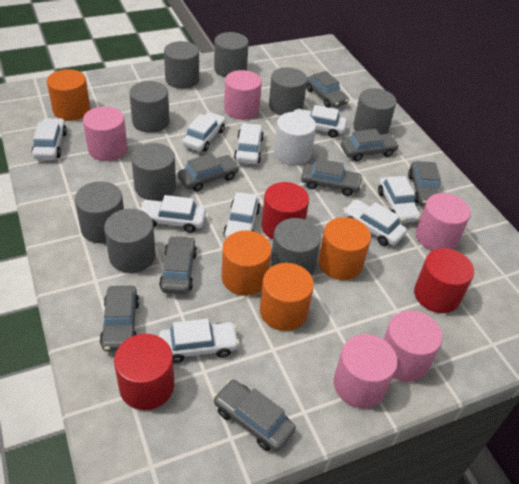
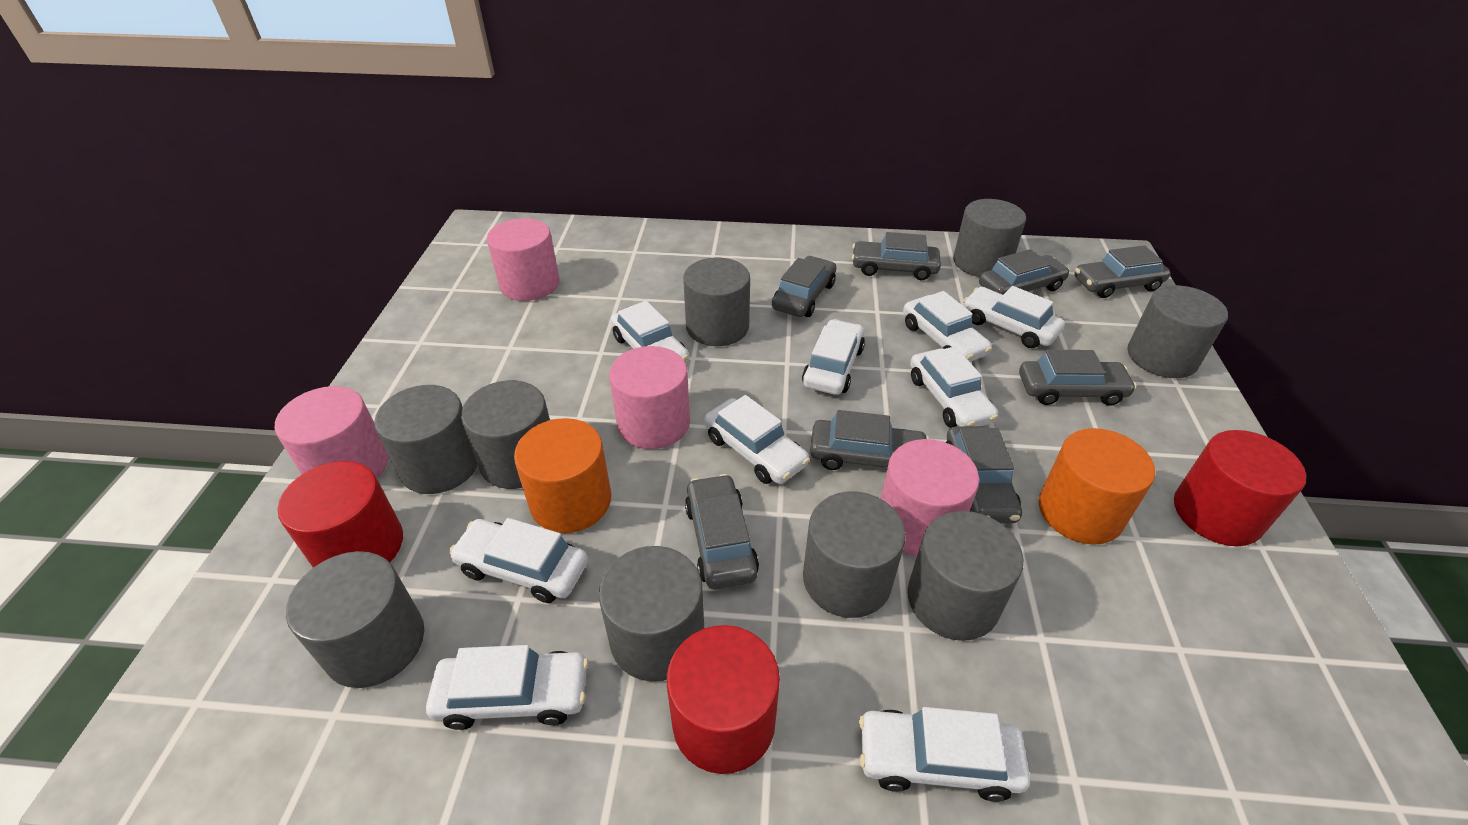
orange cylinder: [47,69,91,121] [222,230,272,296] [260,263,314,331] [318,217,371,280] = 4 -> [514,418,611,533] [1038,428,1155,545] = 2
pink cylinder: [83,106,128,161] [224,70,262,120] [334,334,398,408] [384,310,443,382] [416,193,471,251] = 5 -> [275,386,389,478] [487,218,560,301] [609,346,690,449] [881,439,979,556] = 4
white cylinder: [274,112,316,165] = 1 -> none = 0

